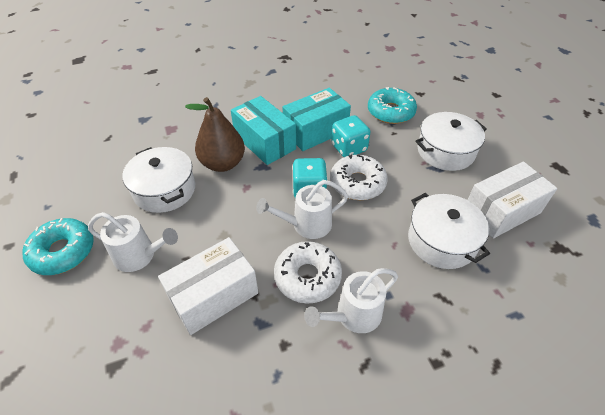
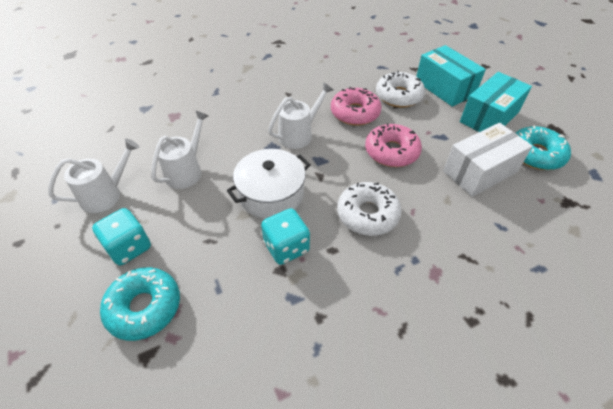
brown pear: [185,97,245,172] = 1 -> none = 0
pink donut: none = 0 -> [331,87,382,126] [365,123,422,167] = 2
white box: [158,237,258,335] [468,161,557,239] = 2 -> [443,123,533,197] = 1
white pot: [122,147,195,213] [408,193,490,269] [415,112,487,171] = 3 -> [226,149,310,219] = 1

